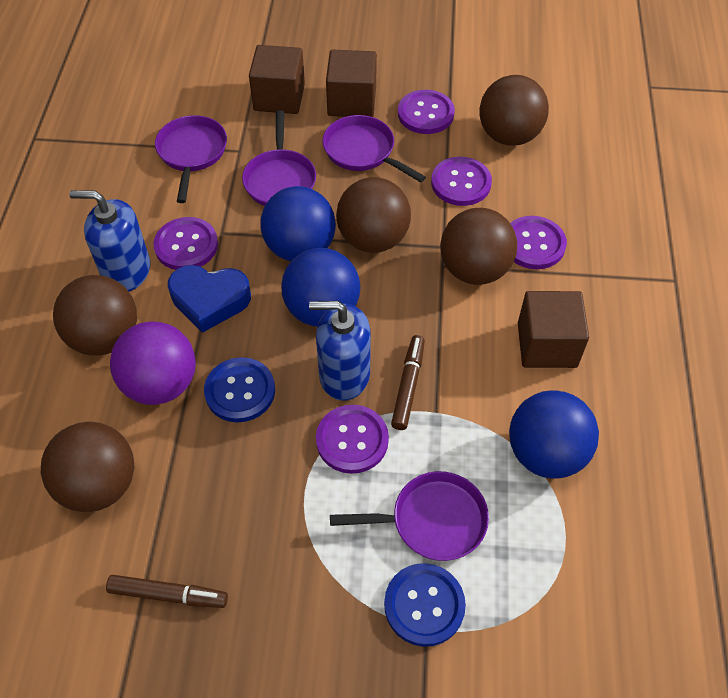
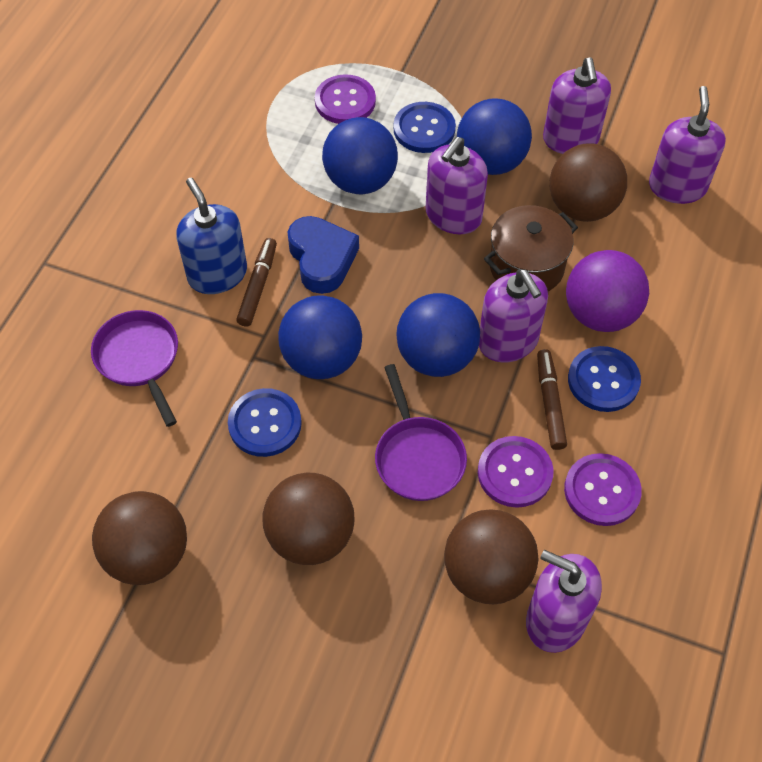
blue ball: [260,186,336,261] [281,248,361,327] [509,390,599,479] = 3 -> [278,295,362,379] [322,117,398,194] [396,293,480,377] [457,98,532,175] = 4
blue button: [204,357,275,422] [384,563,466,647] = 2 -> [228,388,302,457] [394,102,456,153] [568,346,641,412] = 3
blue soap dispenser: [69,190,150,292] [309,301,371,401] = 2 -> [176,178,247,294] = 1
brown ball: [41,422,135,512] [53,275,137,356] [336,177,411,253] [440,208,517,285] [479,75,549,146] = 5 -> [92,491,187,585] [263,473,354,565] [444,510,539,604] [549,143,627,222] = 4
brown cube: [249,45,305,114] [326,49,377,117] [518,291,589,368] = 3 -> none = 0
brown pot: none = 0 -> [484,205,578,291] = 1
purple button: [153,217,218,270] [316,405,389,474] [398,90,455,134] [431,157,492,206] [510,216,567,269] = 5 -> [315,74,376,124] [478,436,554,508] [564,453,642,526] = 3
purple pan: [155,115,227,203] [242,110,316,206] [322,115,426,183] [330,471,489,561] = 4 -> [91,310,178,427] [375,364,467,501] = 2
purple soap dispenser: none = 0 -> [426,137,488,234] [479,269,548,362] [526,550,602,653] [543,57,611,154] [649,86,726,204] = 5

